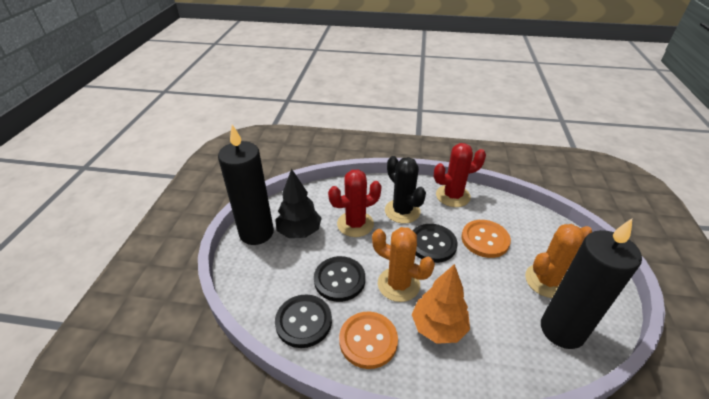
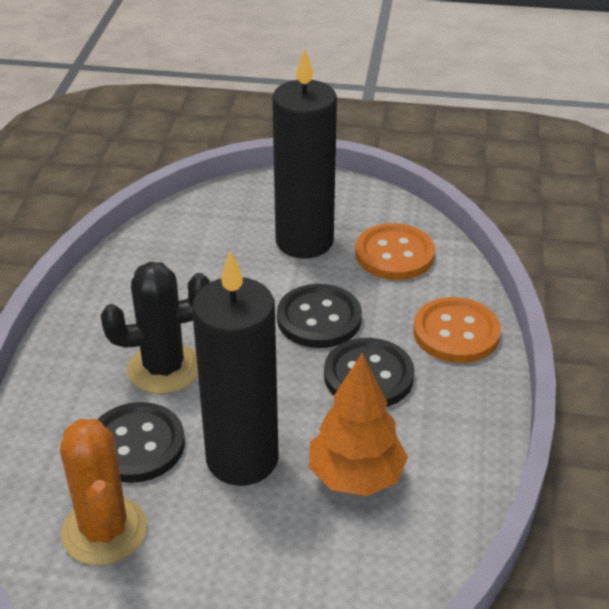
black tree: [275,169,322,238] = 1 -> none = 0
orange cactus: [372,227,435,302] [525,224,592,298] = 2 -> [60,419,147,565] = 1
red cactus: [328,170,381,237] [434,143,486,207] = 2 -> none = 0

